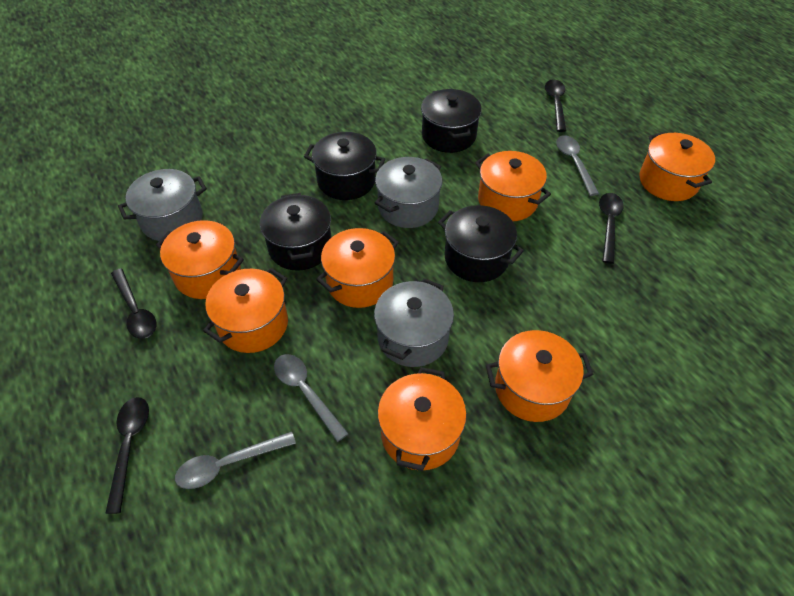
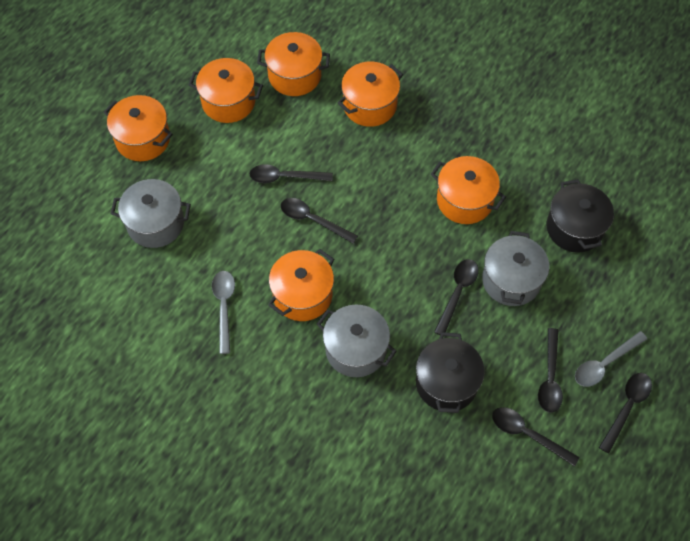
black pot: [260,193,331,271] [304,132,385,200] [421,89,482,153] [438,205,524,282] = 4 -> [416,332,485,413] [547,179,614,253] = 2
black spoon: [105,397,149,514] [111,268,156,339] [545,79,566,132] [599,193,624,264] = 4 -> [249,164,333,183] [281,198,358,244] [434,259,479,335] [492,407,579,467] [538,328,563,413] [599,373,652,453] = 6
grey spoon: [175,432,296,489] [274,354,349,442] [556,135,599,196] = 3 -> [212,271,235,354] [575,331,647,387] = 2
orange pot: [156,220,244,299] [203,268,288,353] [316,228,399,308] [377,367,467,471] [475,151,551,221] [486,330,593,422] [639,132,715,201] = 7 -> [104,95,173,161] [189,58,263,123] [257,32,330,96] [268,249,334,321] [338,61,403,127] [431,156,506,224] = 6

